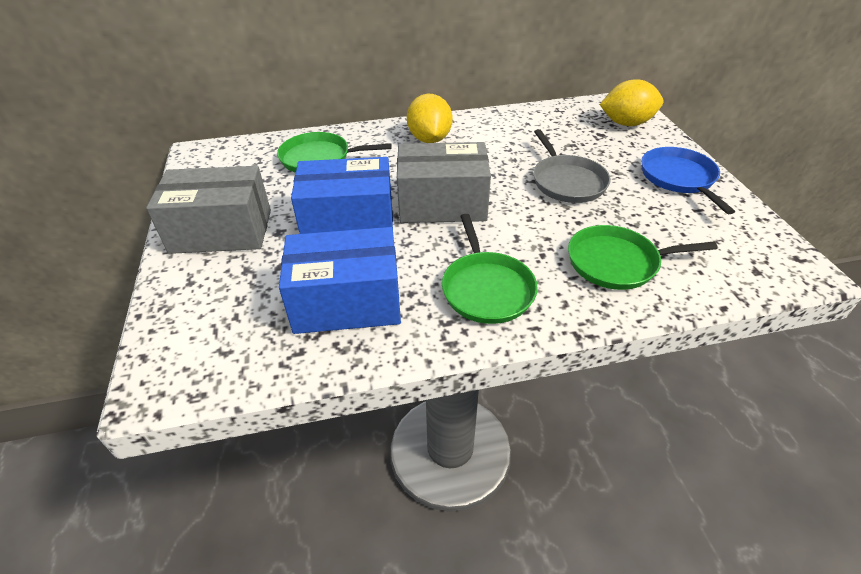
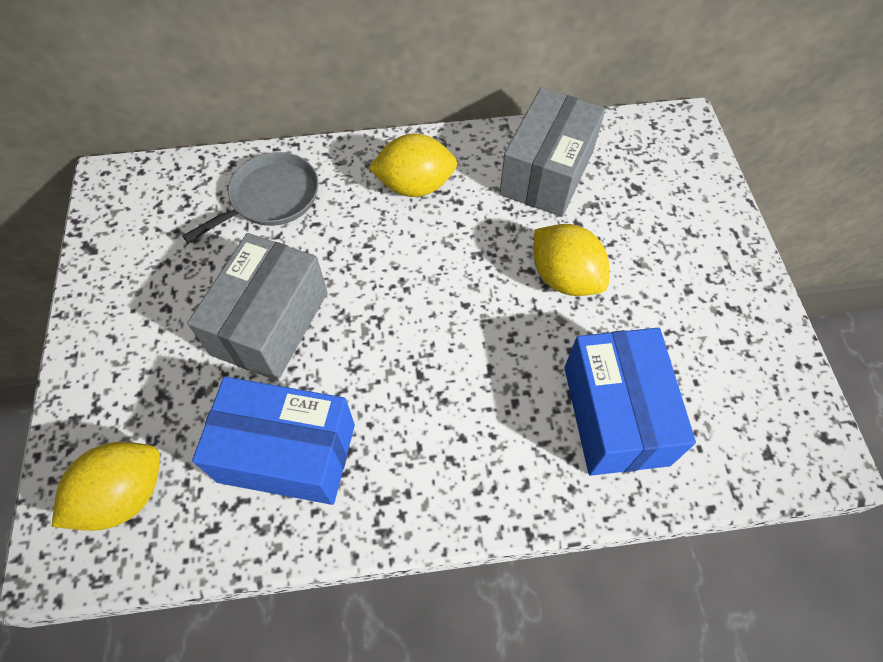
blue pan: [641,147,735,214] = 1 -> none = 0
green pan: [277,132,392,173] [442,214,538,324] [568,225,718,290] = 3 -> none = 0
yellow lemon: [407,94,453,143] [600,79,664,126] = 2 -> [52,442,160,531] [368,134,457,197] [534,224,609,296] = 3

